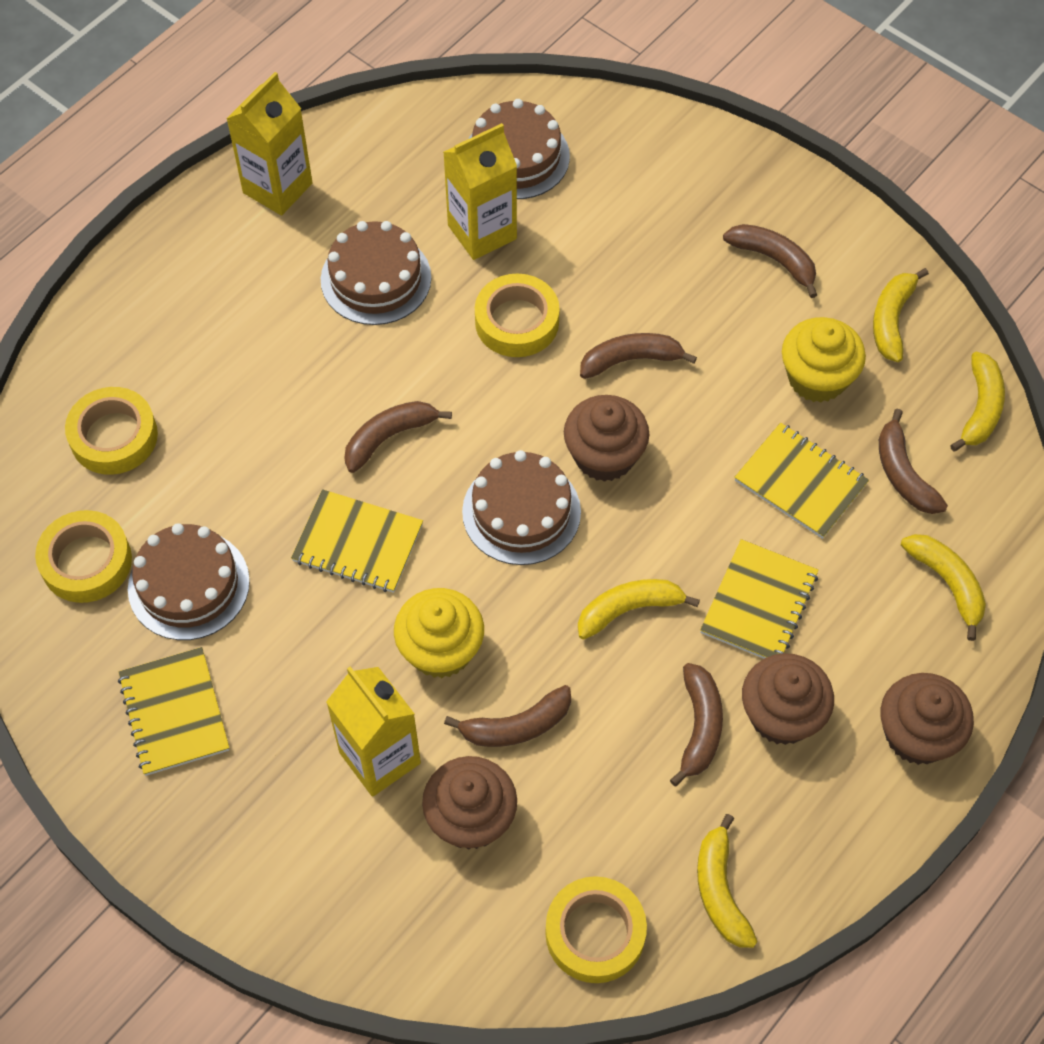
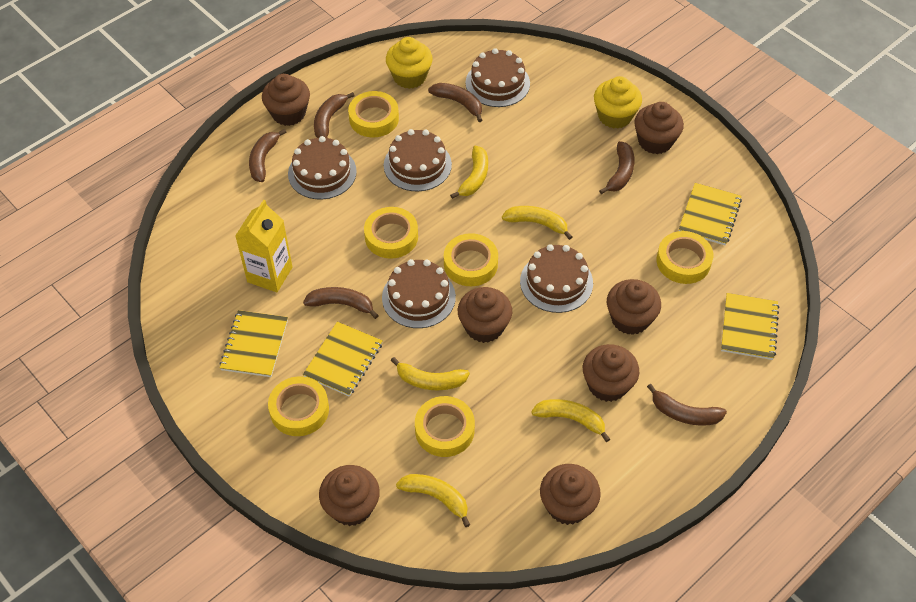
brown cake: [128,523,250,640] [321,221,431,325] [462,450,581,565] [468,99,570,199] = 4 -> [288,136,357,199] [382,259,456,328] [384,129,452,191] [465,48,530,107] [520,244,593,313] = 5
brown cupcake: [422,756,517,850] [564,395,649,482] [742,653,834,745] [880,673,974,765] = 4 -> [262,74,310,126] [319,465,380,526] [458,287,512,343] [540,464,601,525] [583,344,639,402] [607,279,661,335] [634,102,684,154] = 7
yellow carton: [226,72,313,215] [326,666,421,797] [443,123,517,260] = 3 -> [235,200,292,292] = 1
yellow tape: [35,510,132,603] [65,387,158,475] [475,274,560,357] [545,876,647,983] = 4 -> [268,376,329,436] [348,91,399,137] [364,207,418,259] [415,396,475,457] [444,233,498,286] [656,231,713,284] = 6

